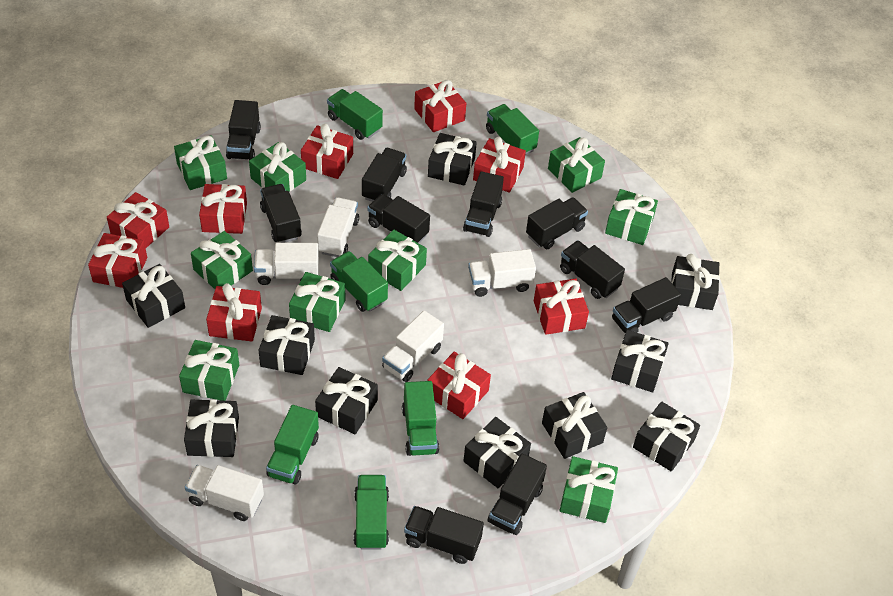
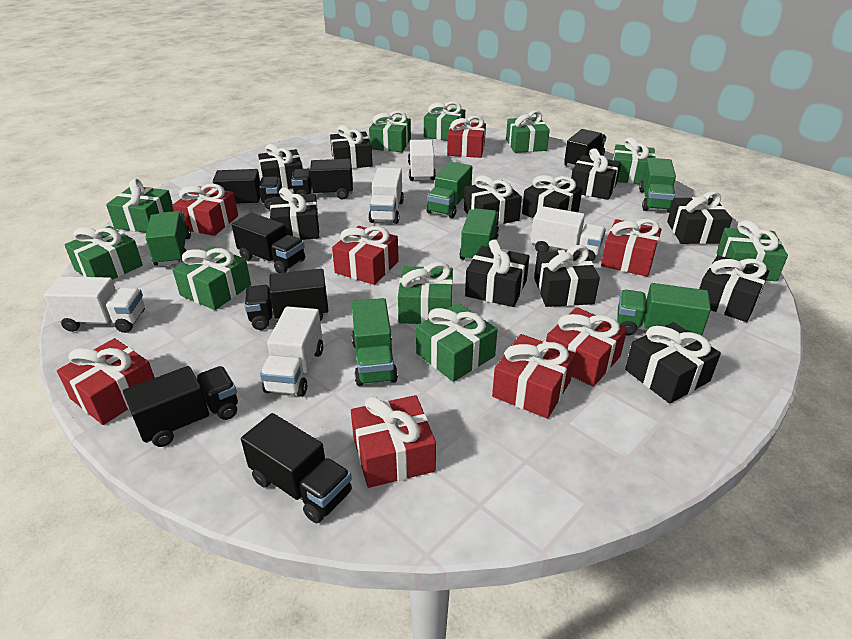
black gift: [122,264,185,328] [184,399,239,457] [258,315,315,375] [315,367,378,434] [428,133,477,186] [463,417,531,489] [542,392,607,459] [611,330,669,392] [633,401,700,471] [671,254,720,310] = 10 -> [258,144,303,189] [270,187,320,240] [330,125,373,169] [464,175,522,225] [465,239,530,307] [522,175,582,218] [534,245,600,307] [571,148,621,200] [625,322,721,404] [667,191,732,244] [699,255,769,322] = 11
black truck: [226,100,261,160] [260,184,302,243] [362,148,407,202] [367,194,430,243] [404,506,484,564] [463,171,504,237] [488,453,547,535] [526,197,588,249] [560,240,625,299] [612,277,681,333] = 10 -> [123,366,238,447] [213,169,280,210] [232,213,305,273] [241,413,352,523] [244,269,328,330] [291,159,353,200] [564,129,606,168] = 7
green gift: [174,135,227,190] [179,340,239,401] [191,231,253,289] [249,142,306,192] [289,272,346,332] [368,230,427,291] [548,137,605,193] [559,456,618,523] [605,189,658,245] = 9 -> [64,226,143,280] [106,179,174,233] [172,246,251,310] [369,111,411,152] [398,262,453,324] [416,303,498,382] [424,101,465,141] [506,111,550,153] [613,137,656,184] [717,220,788,281] = 10
red gift: [88,233,147,288] [107,192,169,248] [199,184,247,234] [206,283,262,342] [301,124,353,179] [414,80,466,132] [427,352,491,419] [473,137,526,193] [534,279,589,335] = 9 -> [57,338,155,425] [172,184,238,236] [332,226,399,285] [351,395,436,488] [447,116,486,158] [492,334,576,419] [546,307,627,387] [601,219,662,276] = 8

